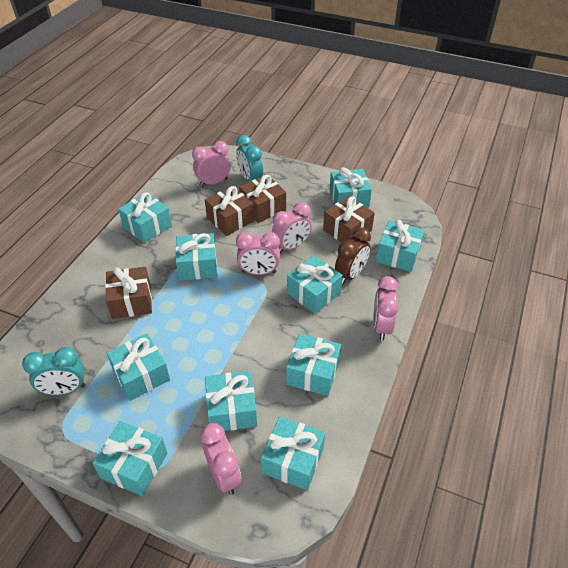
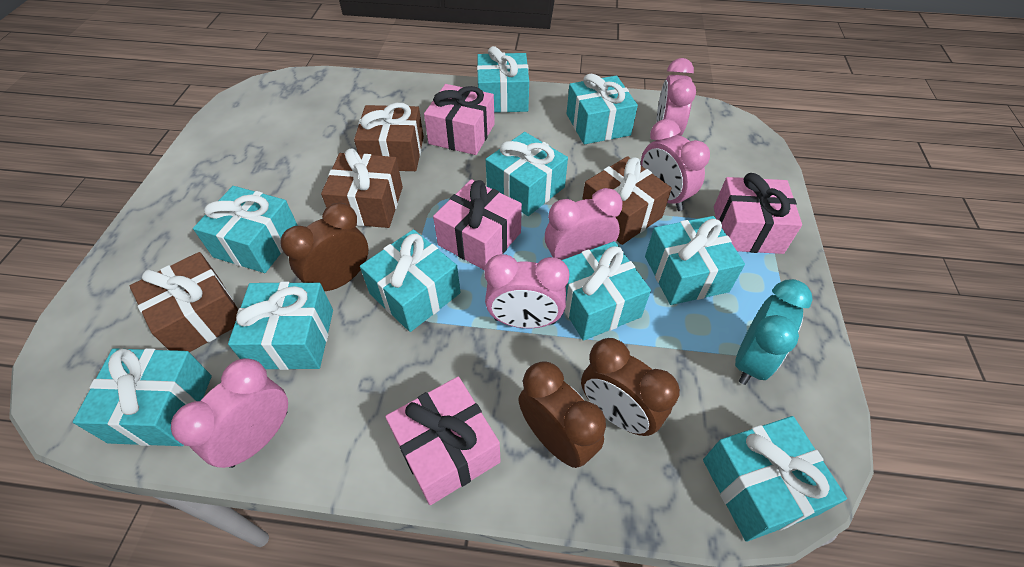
brown clock: [335,228,371,284] = 1 -> [280,203,368,291] [518,361,606,468] [581,338,680,436] = 3
pink gift: none = 0 -> [385,377,501,505] [424,84,495,155] [433,179,522,270] [714,173,802,254] = 4
turquoise clock: [22,347,86,395] [236,135,263,181] = 2 -> [735,279,813,385] = 1

